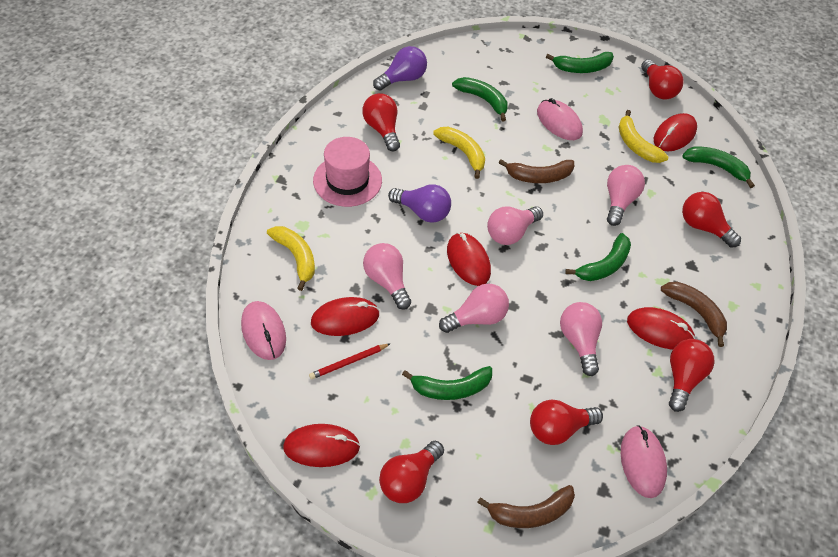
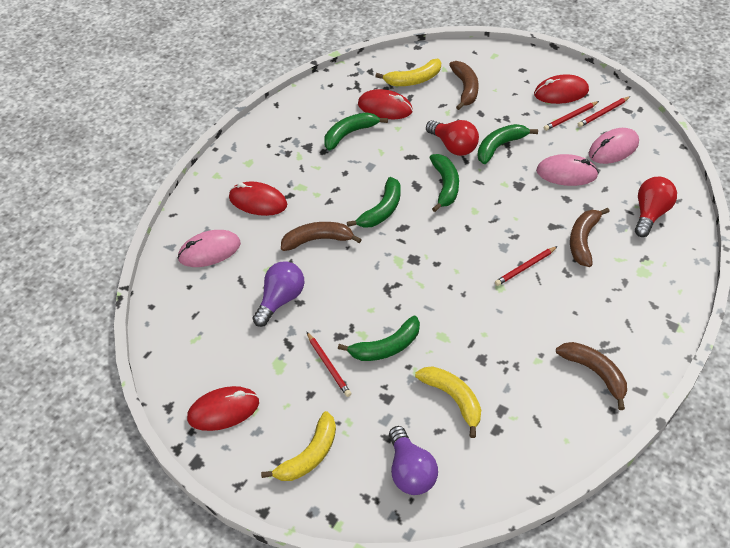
brown banana: [477,485,575,528] [499,159,574,183] [661,282,727,347] = 3 -> [281,222,362,251] [449,61,478,110] [556,342,627,410] [570,208,610,267] = 4
pink hat: [313,137,382,207] = 1 -> none = 0
pink light bulb: [363,243,411,310] [439,283,509,333] [487,206,543,245] [560,302,602,376] [607,165,645,226] = 5 -> none = 0
red light bulb: [362,93,400,151] [379,441,444,503] [530,400,603,445] [641,60,684,100] [669,339,715,412] [682,192,741,248] = 6 -> [426,120,479,156] [635,177,677,237] = 2
red mouse: [283,424,360,467] [311,297,379,336] [447,232,491,286] [627,307,695,350] [654,113,697,151] = 5 -> [187,386,259,431] [229,182,287,216] [358,89,413,119] [534,74,589,104] = 4
red pencil: [309,343,391,380] = 1 -> [307,332,351,397] [495,246,558,286] [544,101,599,131] [578,96,630,127] = 4

